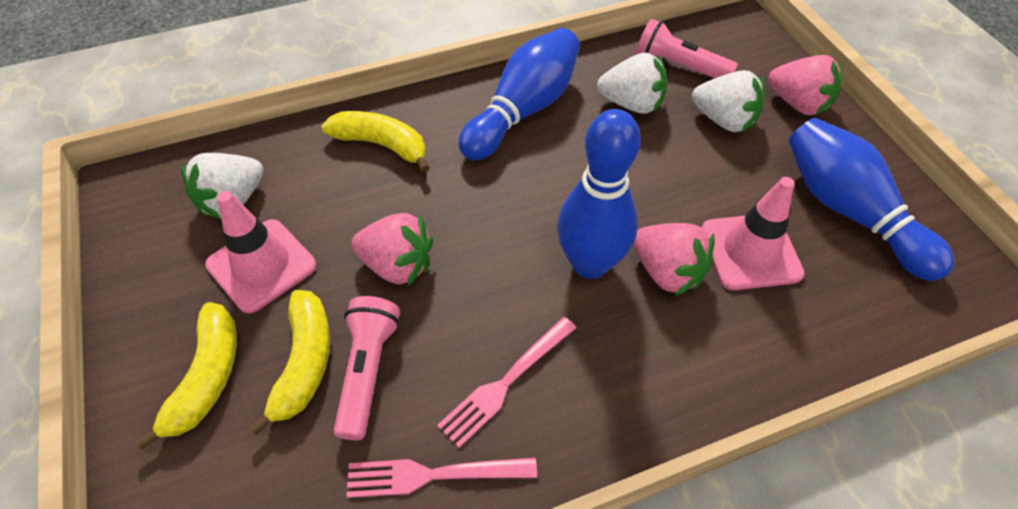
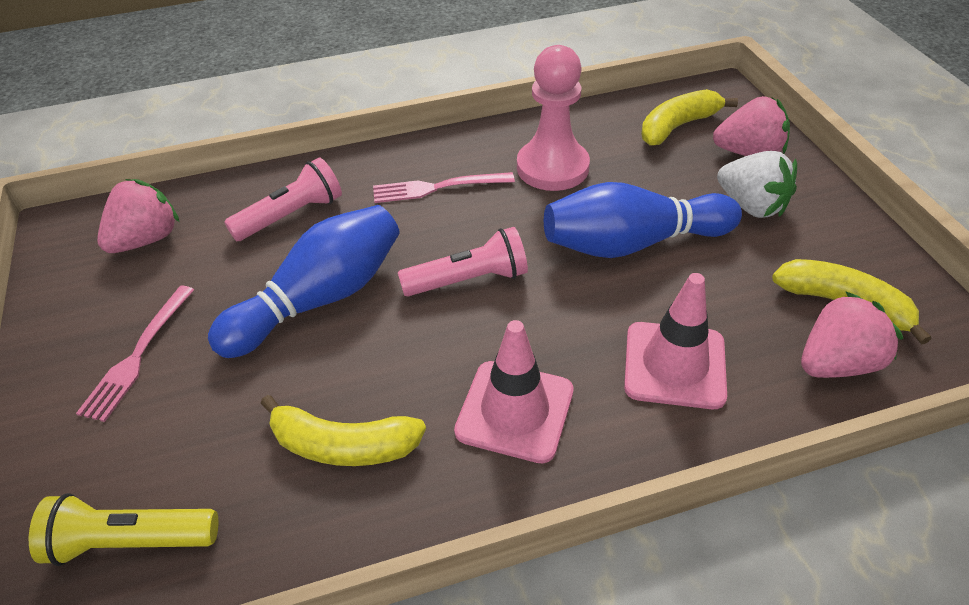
blue bowling pin: [459,28,580,161] [557,109,641,279] [788,118,955,281] = 3 -> [208,205,400,358] [544,182,742,258] = 2
pink pawn: none = 0 -> [517,45,590,191] = 1
white strawberry: [181,153,263,219] [597,53,667,114] [692,70,765,132] = 3 -> [717,151,797,218] = 1
yellow flashlight: none = 0 -> [29,493,218,566] = 1

